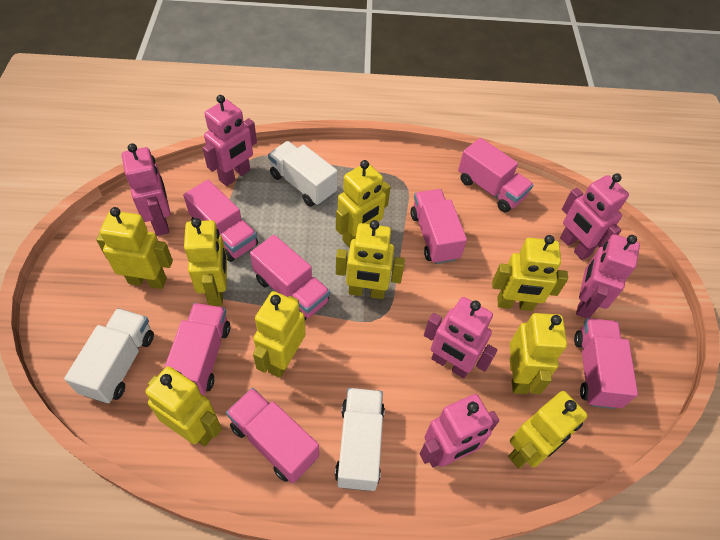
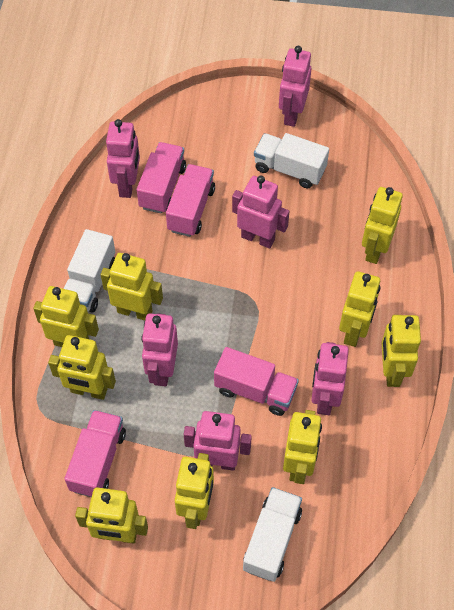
pink truck: [164,303,230,395] [183,180,258,262] [226,388,319,484] [250,235,330,320] [411,189,467,264] [458,138,534,212] [574,318,638,409] = 7 -> [65,410,126,497] [137,142,186,214] [166,164,215,237] [214,347,299,416] = 4

